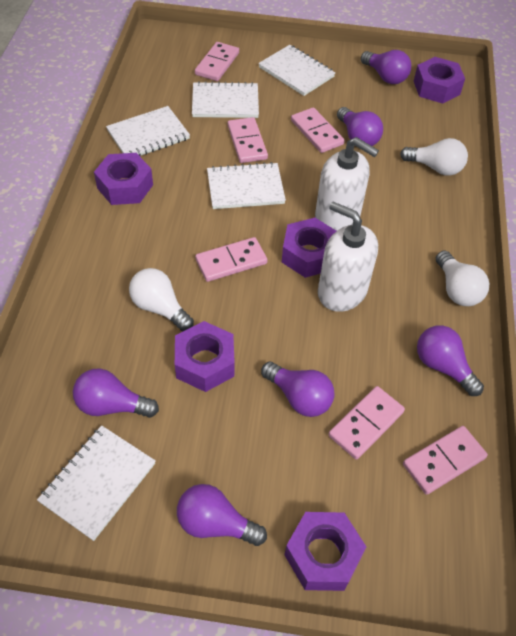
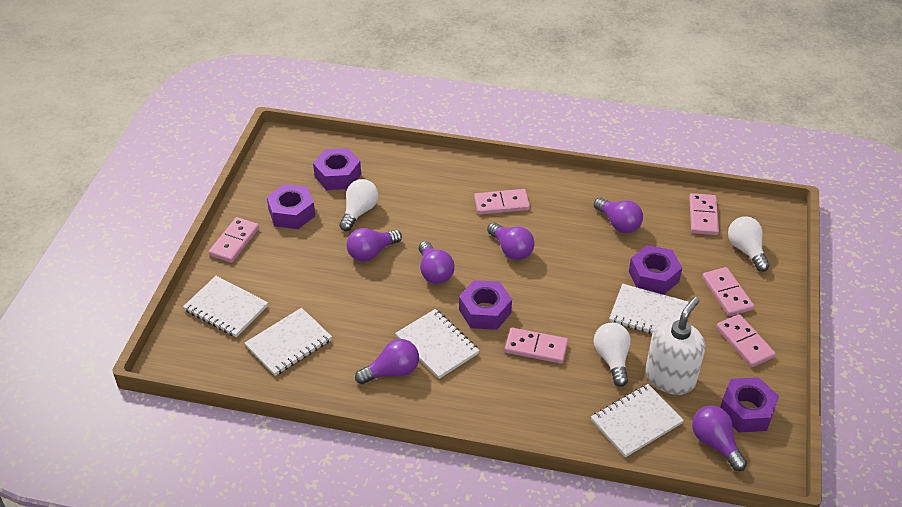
white soap dispenser: [315,137,379,231] [318,202,378,312] = 2 -> [645,297,705,395] = 1

